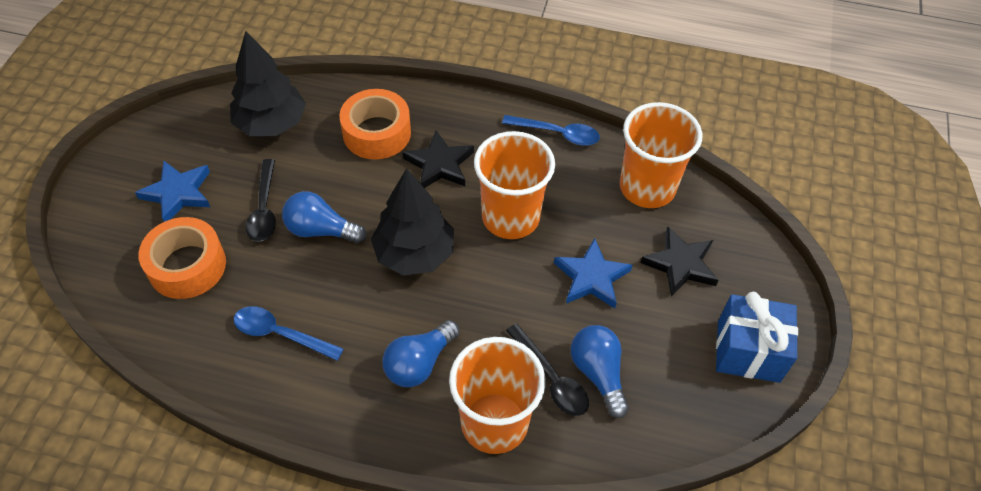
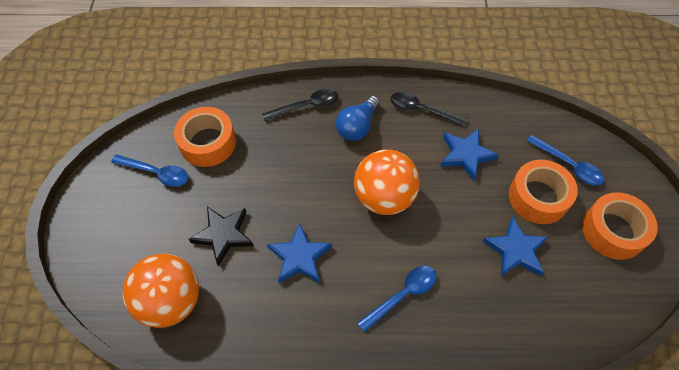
black star: [403,130,474,188] [640,226,719,297] = 2 -> [189,206,253,266] = 1
black tree: [230,31,306,136] [371,168,454,276] = 2 -> none = 0
blue gift: [716,292,798,383] = 1 -> none = 0
blue light bulb: [282,191,366,243] [382,320,460,387] [571,325,629,418] = 3 -> [336,96,380,141] = 1
blue spoon: [234,306,344,361] [502,115,600,146] = 2 -> [111,154,188,187] [357,266,437,333] [526,135,605,186] = 3
blue star: [135,160,210,222] [554,238,633,308] = 2 -> [267,223,332,283] [440,128,499,181] [482,216,548,276] = 3
orange ball: none = 0 -> [122,254,199,328] [354,149,420,215] = 2
orange cup: [449,337,545,454] [474,131,555,239] [620,102,702,208] = 3 -> none = 0
orange tape: [138,217,226,299] [340,89,411,160] = 2 -> [174,107,236,167] [509,160,578,224] [582,192,658,260] = 3

